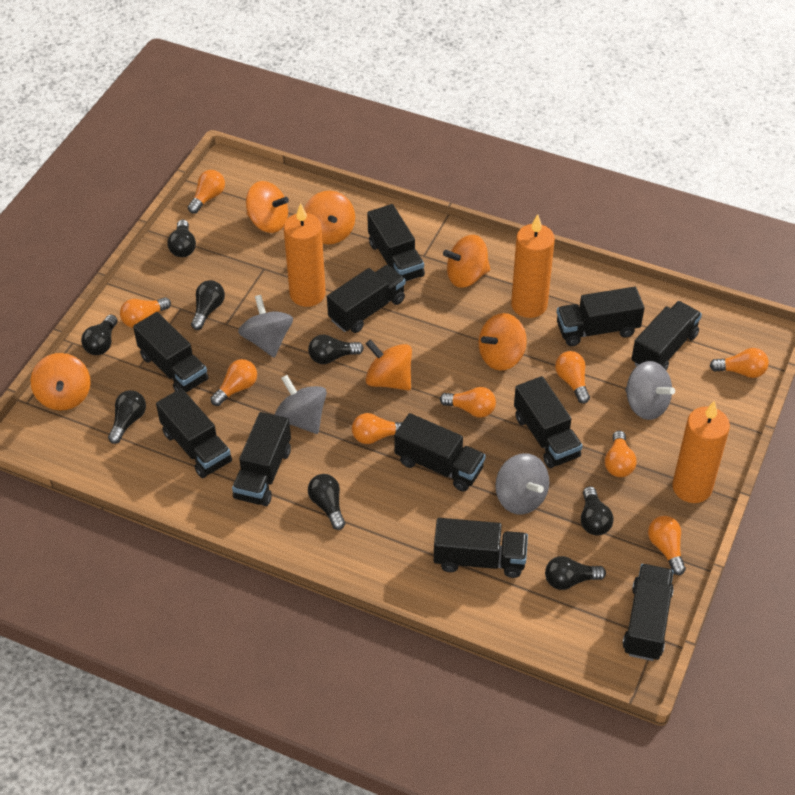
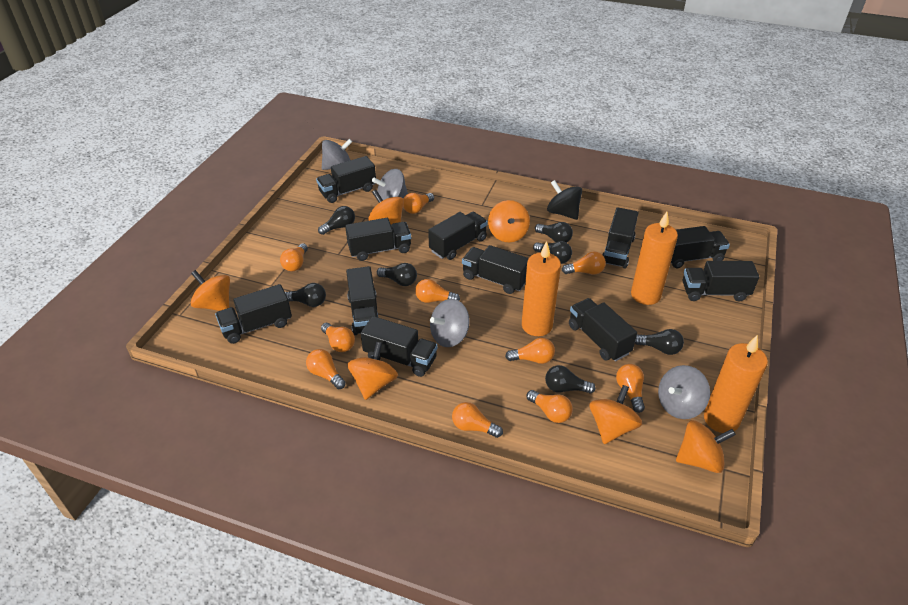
black light bulb: [81,315,118,355] [108,390,146,444] [168,219,196,257] [191,280,225,330] [308,335,364,364] [308,474,345,530] [545,556,606,590] [581,486,614,536] = 8 -> [285,283,326,307] [318,206,355,235] [377,263,417,286] [533,241,572,264] [535,222,573,243] [545,365,596,394] [635,329,684,355] = 7
black spinning top: none = 0 -> [547,180,582,220] = 1
orange light bulb: [120,297,171,328] [188,170,225,214] [210,359,257,406] [352,413,402,444] [440,387,496,418] [555,351,590,404] [605,431,636,477] [648,516,686,575] [710,348,769,378] = 9 -> [280,243,308,271] [306,349,346,389] [321,323,355,352] [403,193,434,214] [415,279,460,303] [452,402,503,438] [505,338,555,364] [527,390,573,423] [562,251,606,274] [616,364,645,413] = 10

